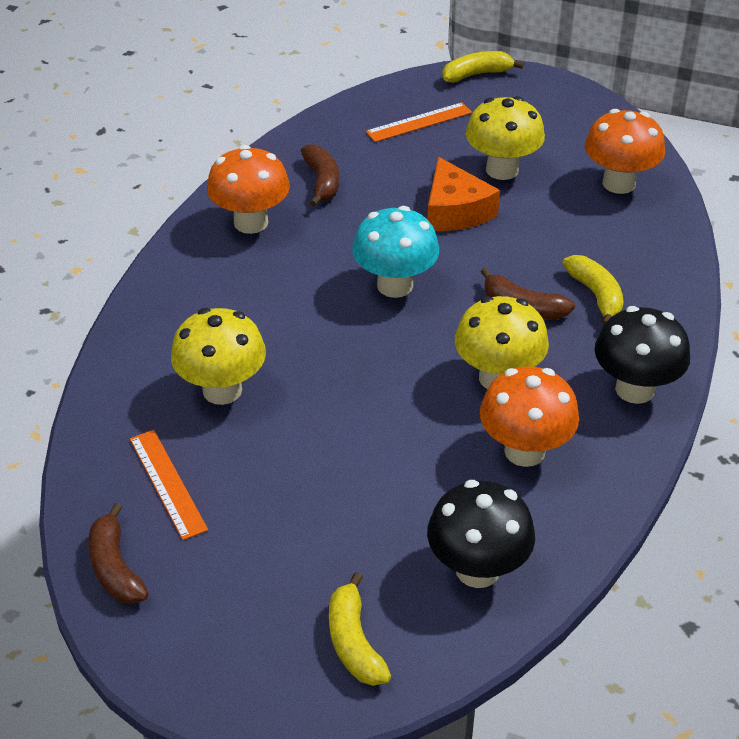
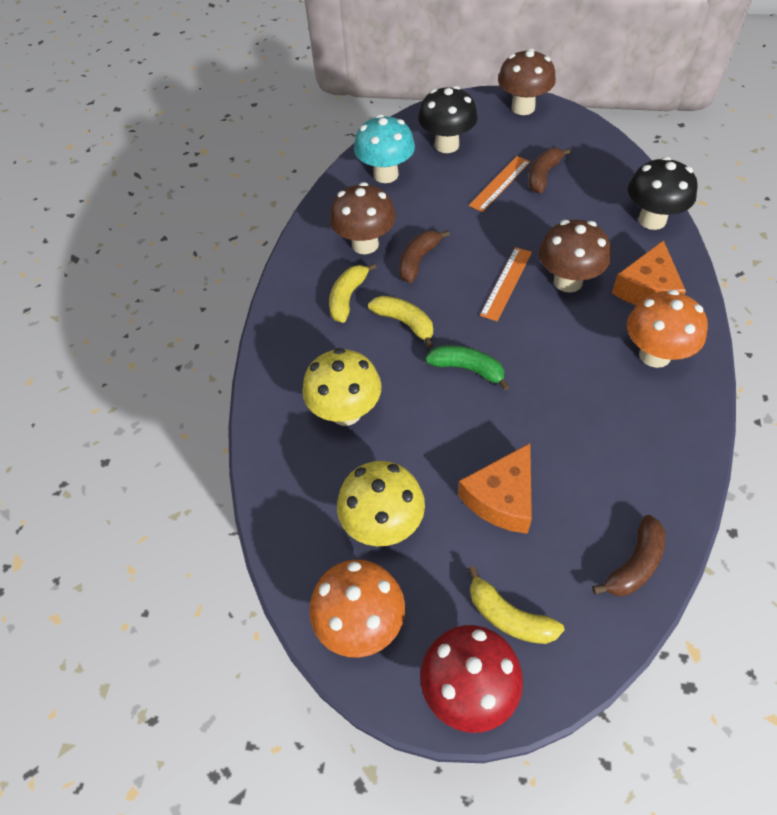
brown mushroom: none = 0 -> [330,182,396,254] [498,48,556,115] [539,219,611,293] = 3
green banana: none = 0 -> [425,345,510,390] = 1
orange cheese: [427,157,500,231] = 1 -> [458,443,532,534] [612,240,686,305] = 2
orange mushroom: [207,145,290,234] [480,367,579,467] [585,109,665,194] = 3 -> [309,560,405,658] [627,290,708,368] = 2
red mushroom: none = 0 -> [420,625,523,733] = 1
yellow mushroom: [171,308,266,405] [455,296,549,389] [466,96,545,180] = 3 -> [302,348,382,426] [337,461,425,546] = 2

